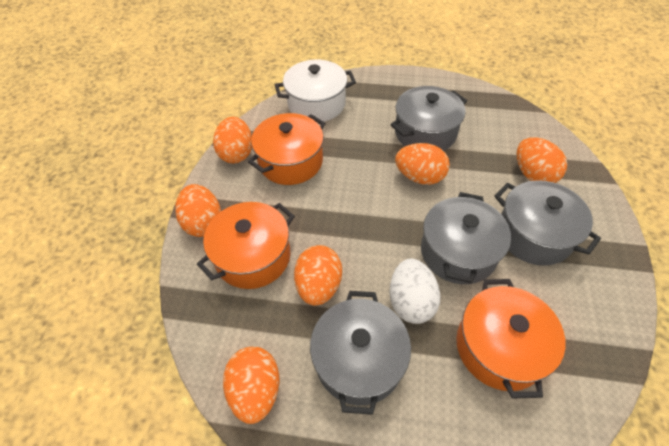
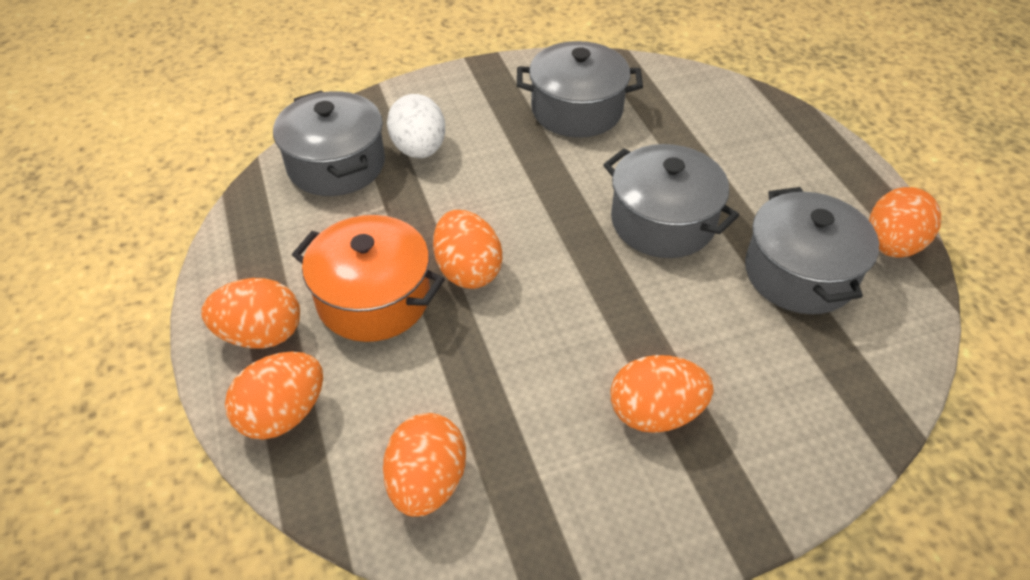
orange pot: [197,202,295,289] [248,113,326,185] [456,279,566,398] = 3 -> [292,215,445,342] = 1
white pot: [275,60,356,122] = 1 -> none = 0

